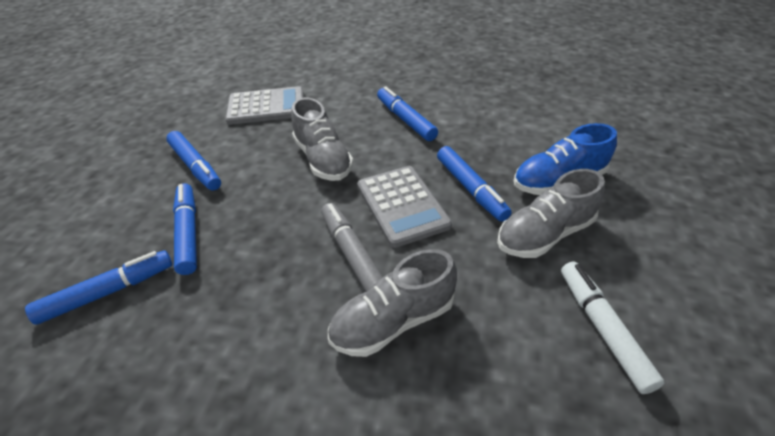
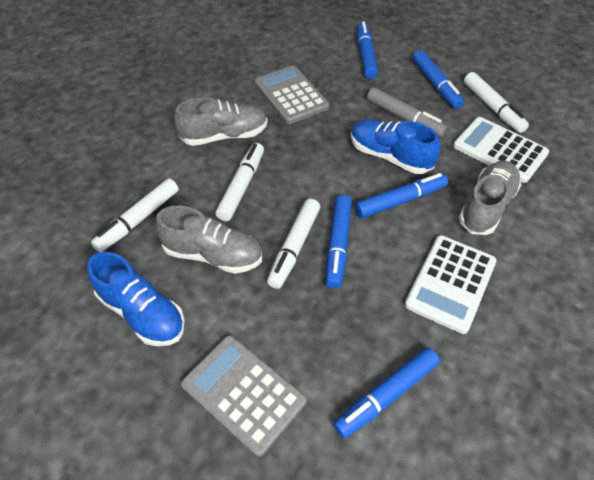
blue shoe: [514,123,617,195] = 1 -> [87,252,185,346] [351,119,440,174] = 2
white calculator: none = 0 -> [405,235,497,334] [453,117,549,183] = 2
white marker: [561,261,665,394] = 1 -> [91,178,179,252] [215,143,264,221] [267,199,320,289] [464,72,529,133] = 4

